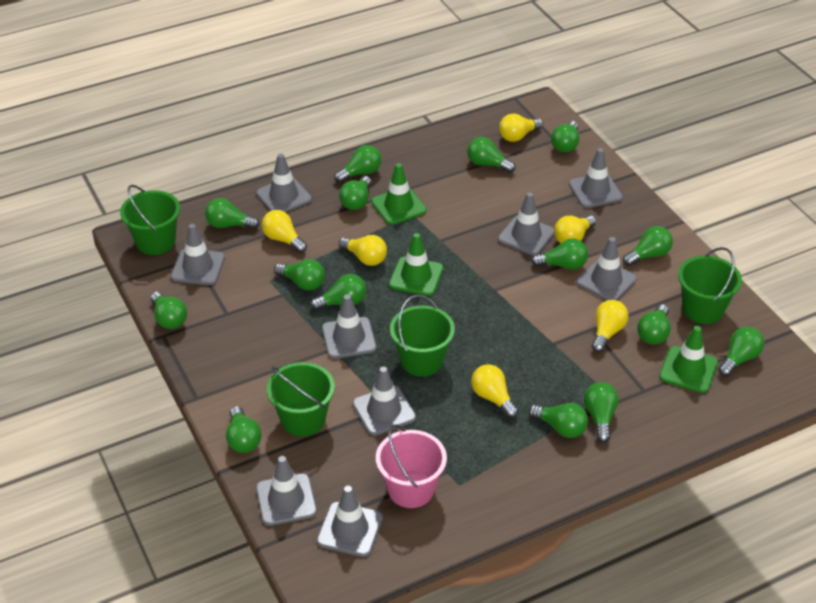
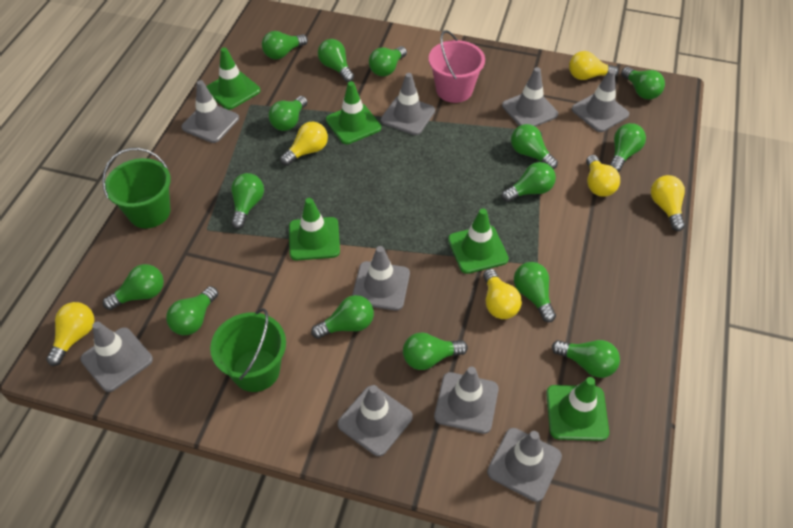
green bucket: [120,185,180,255] [267,362,335,437] [390,295,455,377] [678,247,742,324] = 4 -> [102,148,171,228] [210,308,286,392] = 2
green traffic cone: [371,163,427,225] [389,233,443,296] [659,326,718,393] = 3 -> [206,47,260,110] [289,198,340,260] [326,81,381,144] [448,209,509,274] [546,377,609,441] = 5

